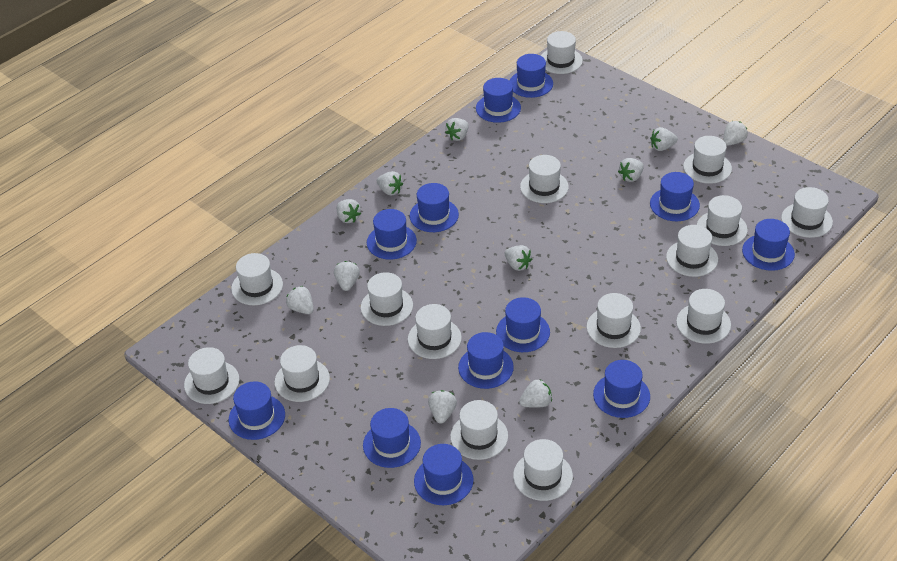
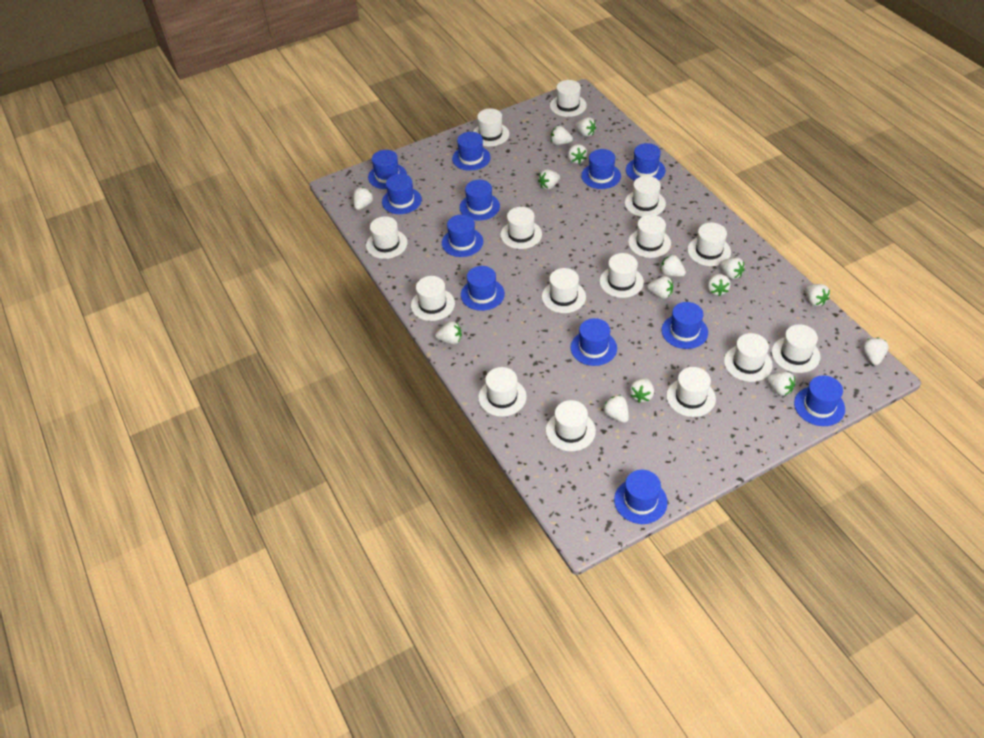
white strawberry: [286,286,314,314] [334,261,360,291] [337,199,361,223] [377,171,403,196] [428,390,457,424] [445,118,469,141] [504,245,532,271] [519,379,552,408] [618,158,644,182] [650,127,678,151] [723,121,748,146] = 11 -> [353,187,373,210] [435,322,462,345] [538,169,560,190] [551,126,573,145] [568,144,587,164] [575,117,596,137] [603,395,629,423] [630,378,654,403] [647,276,673,299] [660,255,686,277] [708,274,731,296] [719,257,745,279] [767,372,795,396] [805,284,830,306] [863,338,889,365] = 15

